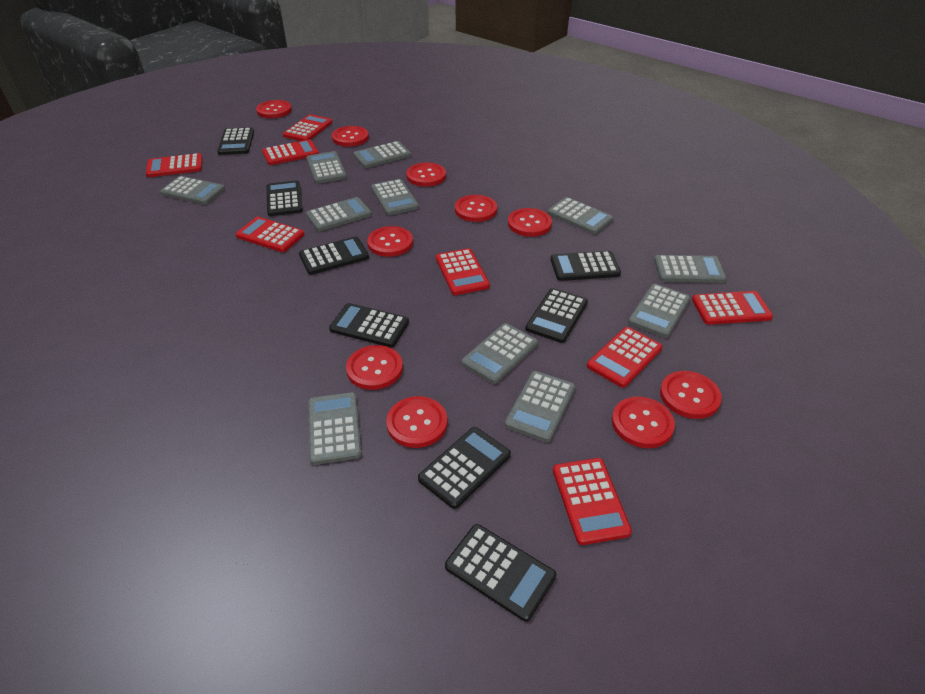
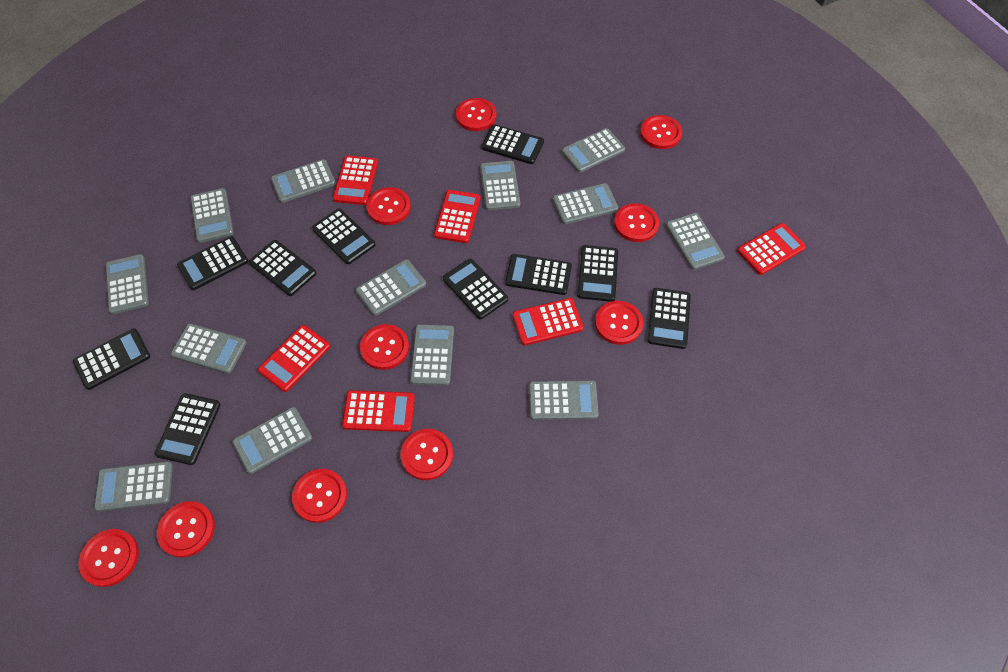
black calculator: [217,127,254,155] [267,180,303,216] [299,237,369,275] [329,303,409,347] [418,427,511,509] [445,524,556,622] [525,288,588,343] [550,251,621,281] = 8 -> [73,329,150,390] [154,393,221,465] [177,236,248,290] [249,240,316,296] [312,209,375,264] [443,259,508,319] [482,124,544,164] [505,254,572,295] [577,245,618,302] [648,288,691,349] = 10
grey calculator: [160,176,225,204] [306,151,347,184] [306,197,372,231] [308,392,362,465] [353,141,411,168] [371,179,419,215] [461,323,538,384] [505,371,575,442] [548,197,613,234] [628,284,691,338] [654,255,726,283] = 11 -> [94,461,173,511] [105,254,149,314] [170,323,247,374] [190,188,234,243] [232,407,312,474] [271,159,336,203] [356,259,426,316] [410,324,454,386] [480,161,520,210] [529,380,599,420] [553,183,618,224] [562,128,625,173] [666,213,725,270] = 13
red calculator: [146,153,203,177] [236,217,305,252] [262,139,319,165] [283,114,332,141] [436,248,490,295] [553,458,632,545] [587,327,663,388] [692,291,773,325] = 8 -> [258,325,331,392] [333,155,378,205] [342,390,415,432] [434,190,481,243] [512,298,584,346] [737,223,806,275] = 6

